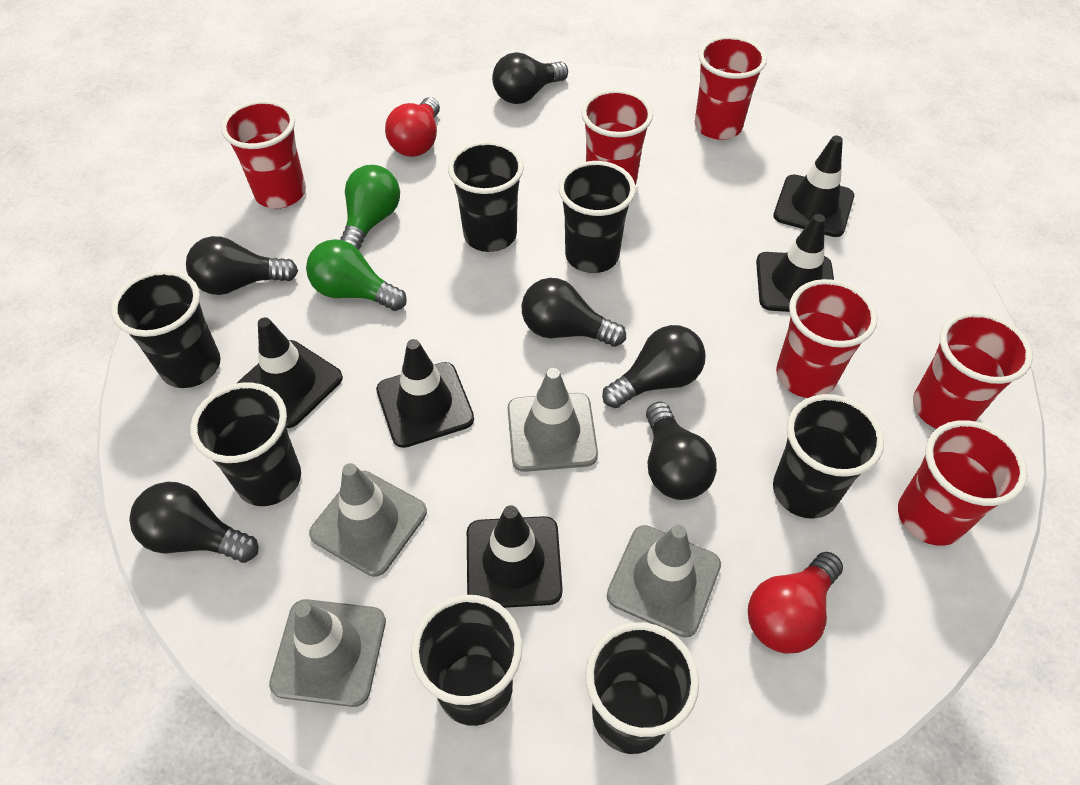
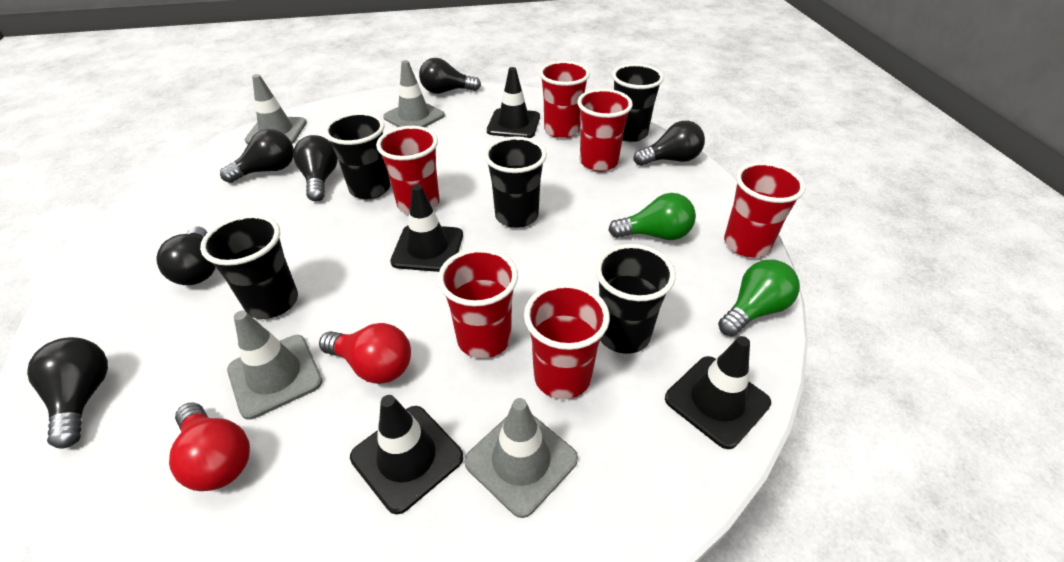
black cup: [111,270,221,388] [190,382,301,506] [411,595,522,726] [448,141,524,252] [558,161,636,273] [586,622,699,754] [773,394,884,519] = 7 -> [200,214,298,319] [324,112,390,199] [484,136,547,228] [595,244,676,354] [612,64,664,142] = 5
black traffic cone: [236,317,343,428] [376,339,474,448] [467,505,563,608] [756,214,834,312] [773,136,854,237] = 5 -> [350,395,464,514] [390,185,463,272] [487,67,540,138] [665,336,771,449] = 4

